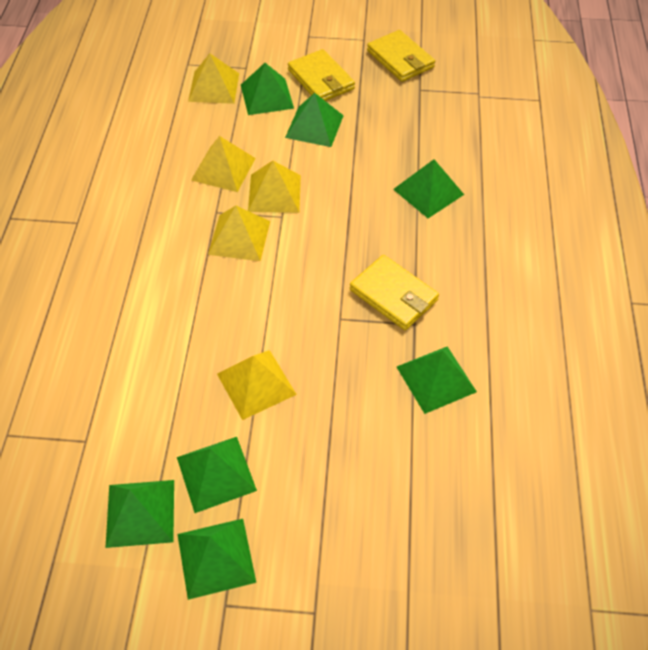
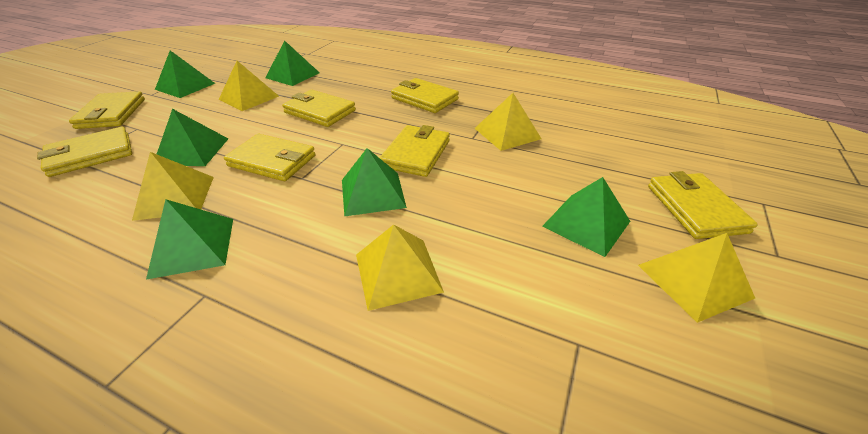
green pyramid: [105,480,174,548] [177,437,257,513] [177,519,256,600] [241,63,294,115] [285,93,344,147] [393,159,464,218] [397,346,477,414] = 7 -> [146,199,233,280] [155,51,215,98] [157,109,228,166] [265,40,320,86] [342,148,407,217] [542,177,630,257] = 6
yellow wallet: [288,49,355,101] [350,255,439,330] [367,30,435,82] = 3 -> [37,127,132,177] [69,91,145,129] [224,134,316,181] [282,90,356,127] [380,125,450,177] [391,78,459,113] [648,171,758,239] = 7

